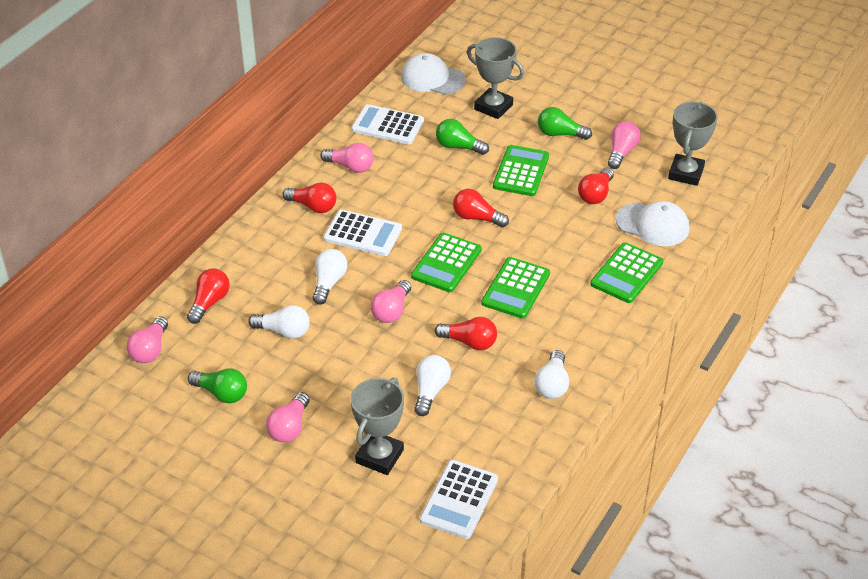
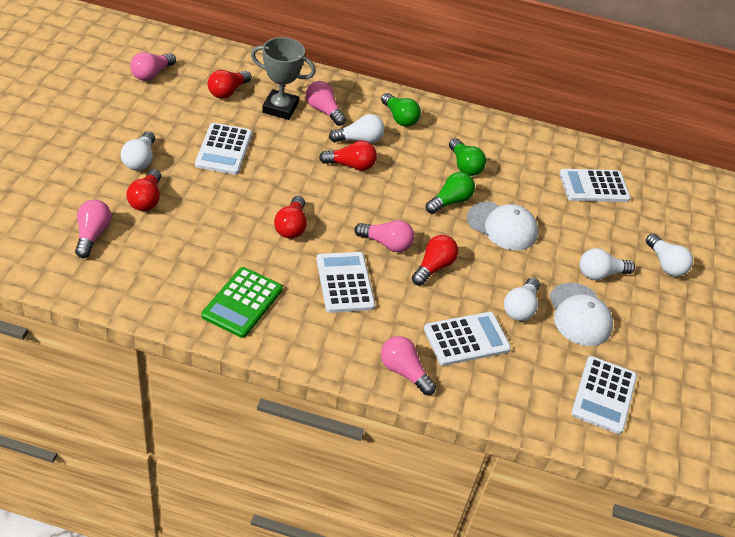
green calculator: [411,233,482,292] [482,257,550,319] [493,145,549,196] [590,242,663,303] = 4 -> [201,267,283,338] = 1
grey trophy: [351,378,404,475] [467,37,524,119] [668,102,718,186] = 3 -> [251,37,316,120] = 1
white calculator: [323,210,402,256] [351,104,424,145] [420,460,498,539] = 3 -> [195,123,252,175] [316,252,375,313] [424,312,511,366] [559,169,631,202] [571,356,637,434] = 5
white light bulb: [248,305,310,339] [313,249,347,305] [414,355,451,416] [534,350,569,399] = 4 -> [121,131,155,171] [329,114,385,143] [504,277,540,321] [580,248,635,280] [646,234,693,277] = 5

